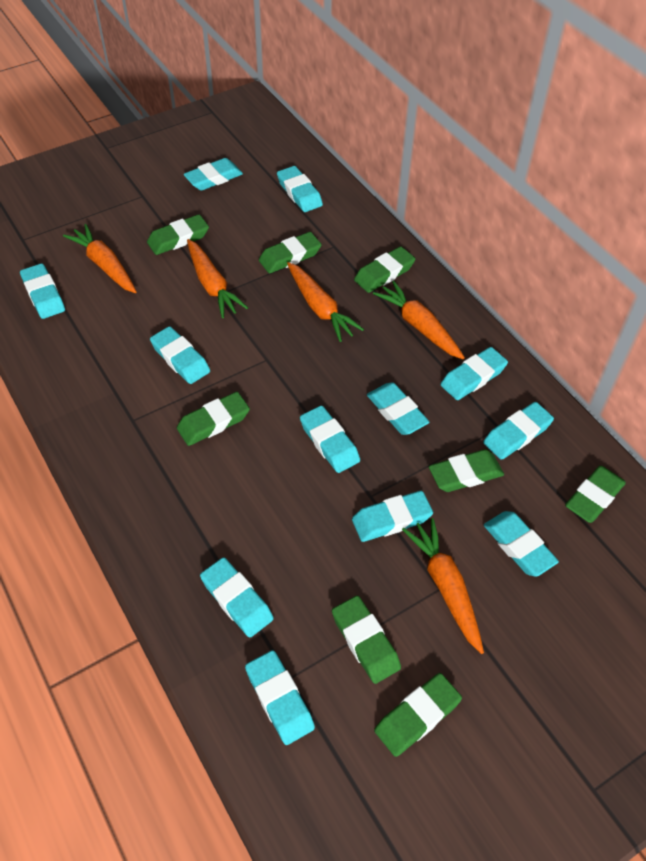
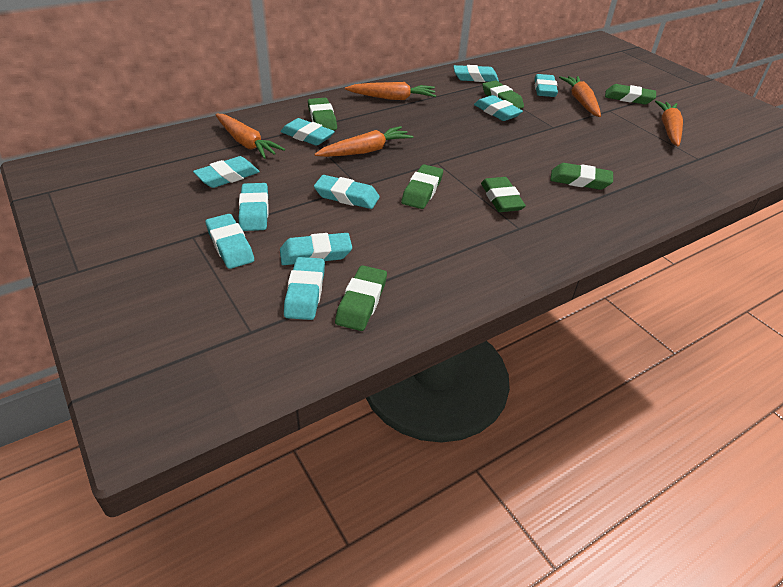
green eraser: [147,214,209,255] [177,392,250,446] [259,232,322,273] [332,596,401,684] [354,246,415,293] [374,673,462,757] [429,449,504,492] [565,466,626,523] = 8 -> [308,98,337,130] [335,265,387,331] [401,164,443,209] [481,177,526,212] [482,80,524,109] [550,163,613,190] [605,84,656,105] = 7
turquoise eraser: [20,263,65,319] [150,326,210,384] [184,158,243,190] [200,557,274,637] [245,650,315,745] [277,166,323,212] [300,406,360,473] [352,491,433,542] [367,382,429,435] [441,347,508,400] [483,402,554,460] [484,511,559,577] = 12 -> [193,156,260,188] [206,214,254,269] [239,183,269,231] [280,118,335,146] [280,233,352,265] [284,257,325,320] [314,175,380,209] [453,65,499,82] [474,95,523,121] [534,74,558,97] = 10

